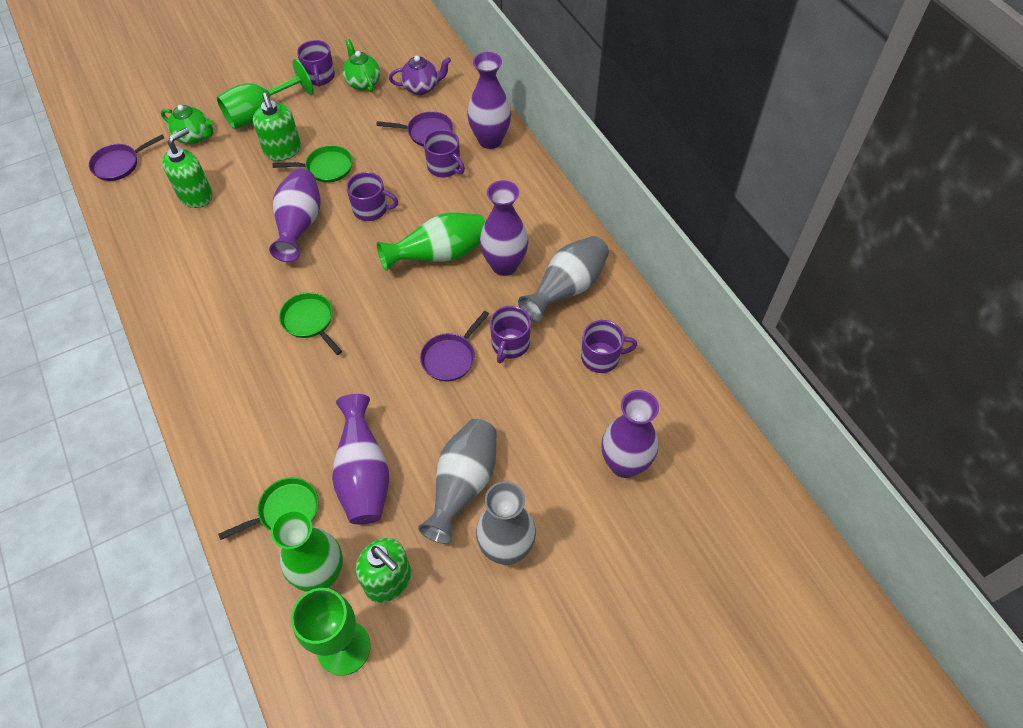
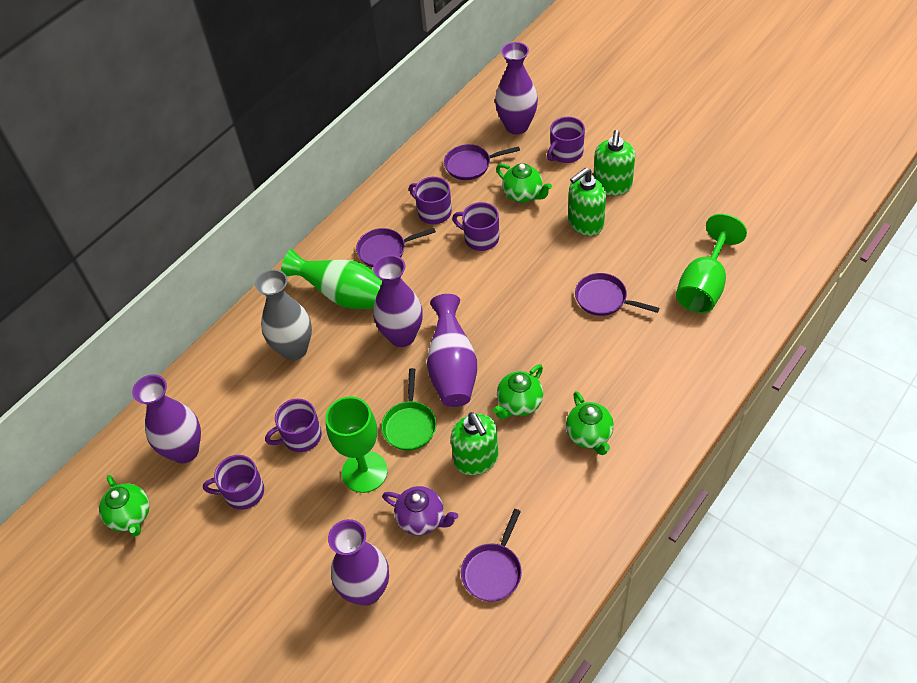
green pan: [218,477,318,540] [273,145,353,183] [279,292,342,355] = 3 -> [381,368,436,451] = 1
green teapot: [161,105,213,144] [343,39,380,92] = 2 -> [99,475,149,536] [493,364,543,419] [496,163,552,203] [566,391,614,455] = 4
green vase: [271,510,343,592] [377,212,485,271] = 2 -> [281,249,382,309] = 1
grey vase: [418,419,497,544] [476,481,536,565] [518,236,609,322] = 3 -> [255,269,312,361] = 1
purple pan: [89,135,164,181] [376,111,453,146] [420,311,489,381] = 3 -> [356,228,436,267] [444,144,520,180] [461,509,522,602] [575,273,659,316] = 4

